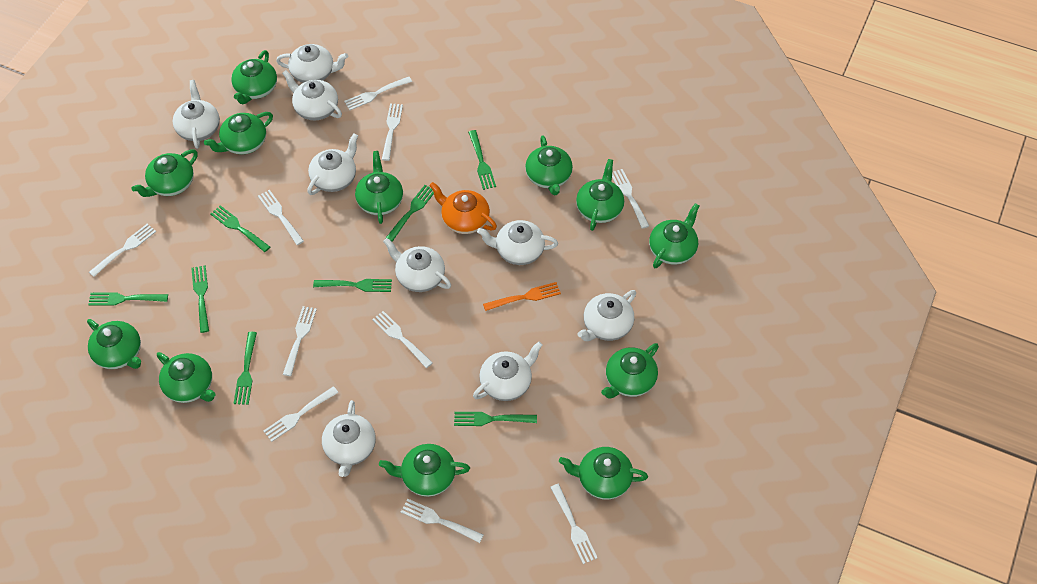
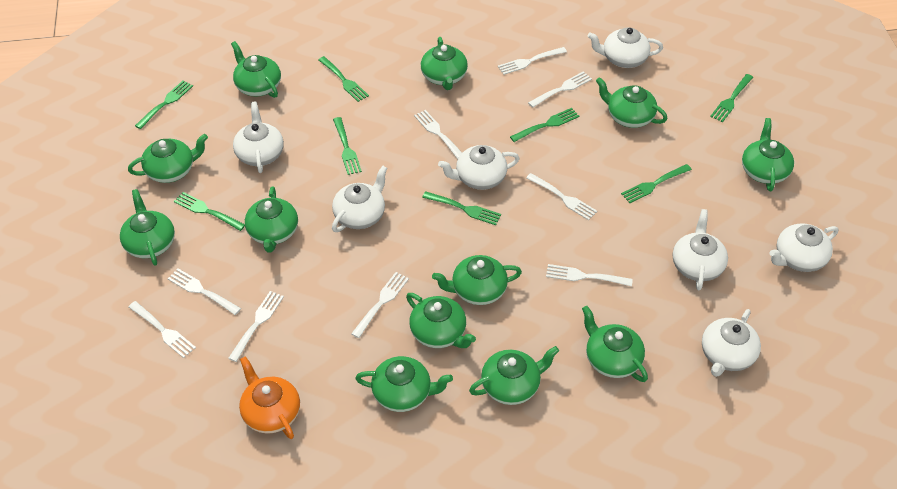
orange fork: [483,282,561,311] = 1 -> none = 0
white fork: [89,224,156,277] [258,190,304,245] [263,386,339,442] [283,306,317,376] [344,77,412,110] [372,311,433,368] [382,103,403,161] [401,499,483,543] [550,484,598,564] [612,169,649,229] = 10 -> [128,301,196,358] [167,268,241,315] [228,291,284,362] [351,272,409,338] [414,110,462,159] [498,47,567,75] [526,173,597,220] [528,71,592,108] [546,264,633,287] = 9
white teapot: [173,80,220,149] [276,44,348,83] [282,70,342,120] [307,133,358,195] [322,400,376,477] [383,238,451,292] [473,342,542,401] [477,220,558,265] [577,290,636,341] = 9 -> [233,102,284,173] [332,166,387,232] [438,145,520,190] [587,27,663,68] [673,209,728,291] [702,309,761,377] [769,223,838,272] = 7

